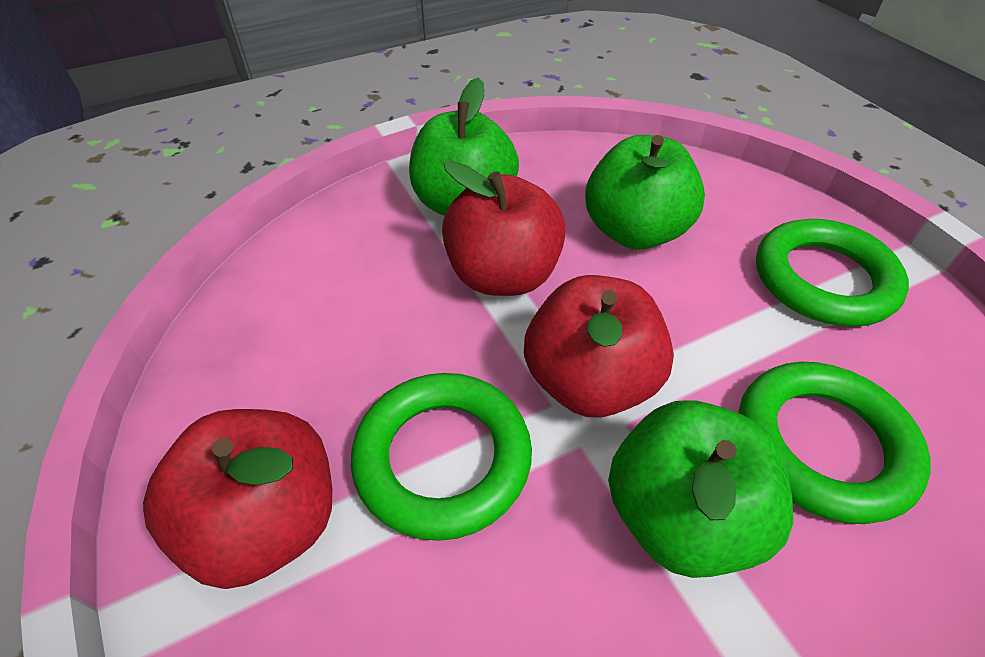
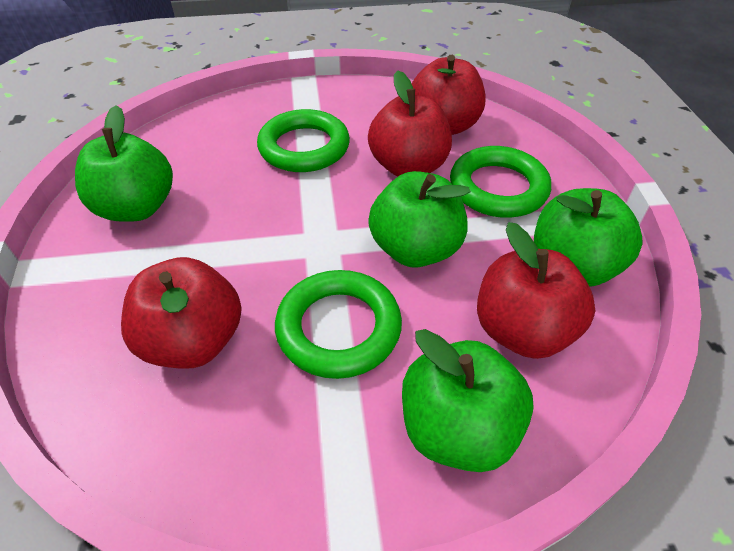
green apple: [409,77,519,216] [585,135,705,250] [608,401,793,578] = 3 -> [75,105,173,222] [368,171,471,268] [402,329,534,472] [534,188,643,287] = 4
red apple: [143,409,332,589] [442,160,566,296] [524,275,674,418] = 3 -> [121,257,242,369] [368,71,452,177] [412,55,486,135] [477,222,595,359] = 4

